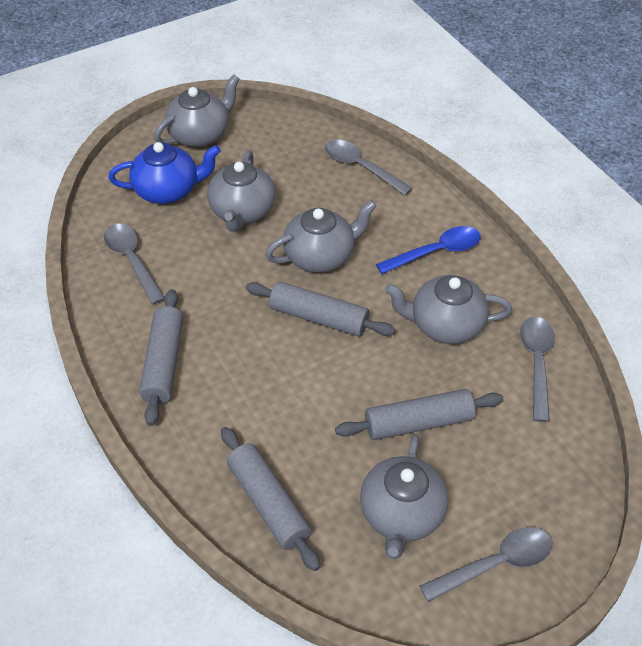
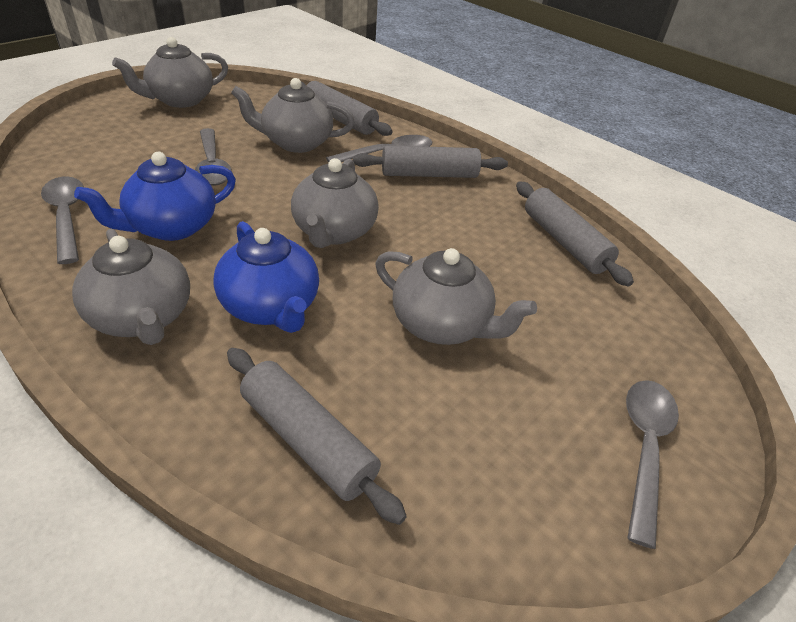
blue spoon: [376,226,481,274] = 1 -> none = 0
blue teapot: [108,142,221,204] = 1 -> [74,152,236,241] [213,221,319,333] = 2

